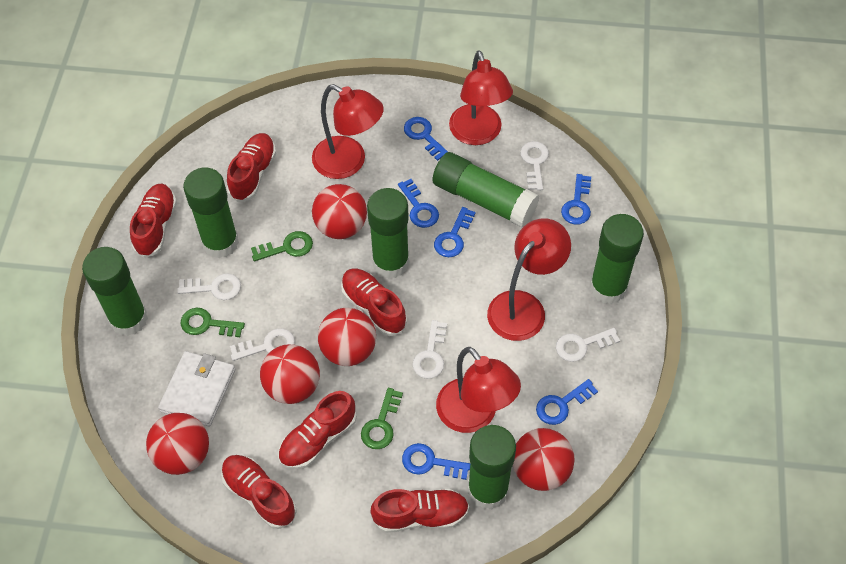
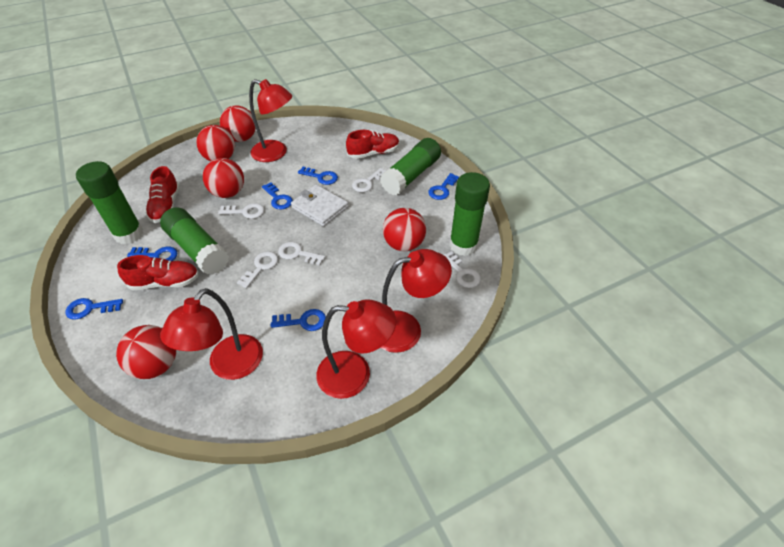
green glue stick: [82,247,148,336] [183,168,239,258] [367,188,409,279] [432,152,539,228] [468,425,516,509] [590,214,644,304] = 6 -> [76,161,143,244] [160,207,229,275] [380,138,441,195] [449,172,490,256] = 4
green key: [181,308,245,337] [251,231,313,261] [361,388,403,449] = 3 -> none = 0
red shoe: [130,183,177,258] [221,455,297,529] [227,133,276,202] [278,391,357,469] [341,269,407,336] [370,489,469,533] = 6 -> [117,255,199,290] [145,166,180,223] [346,130,400,159] = 3

